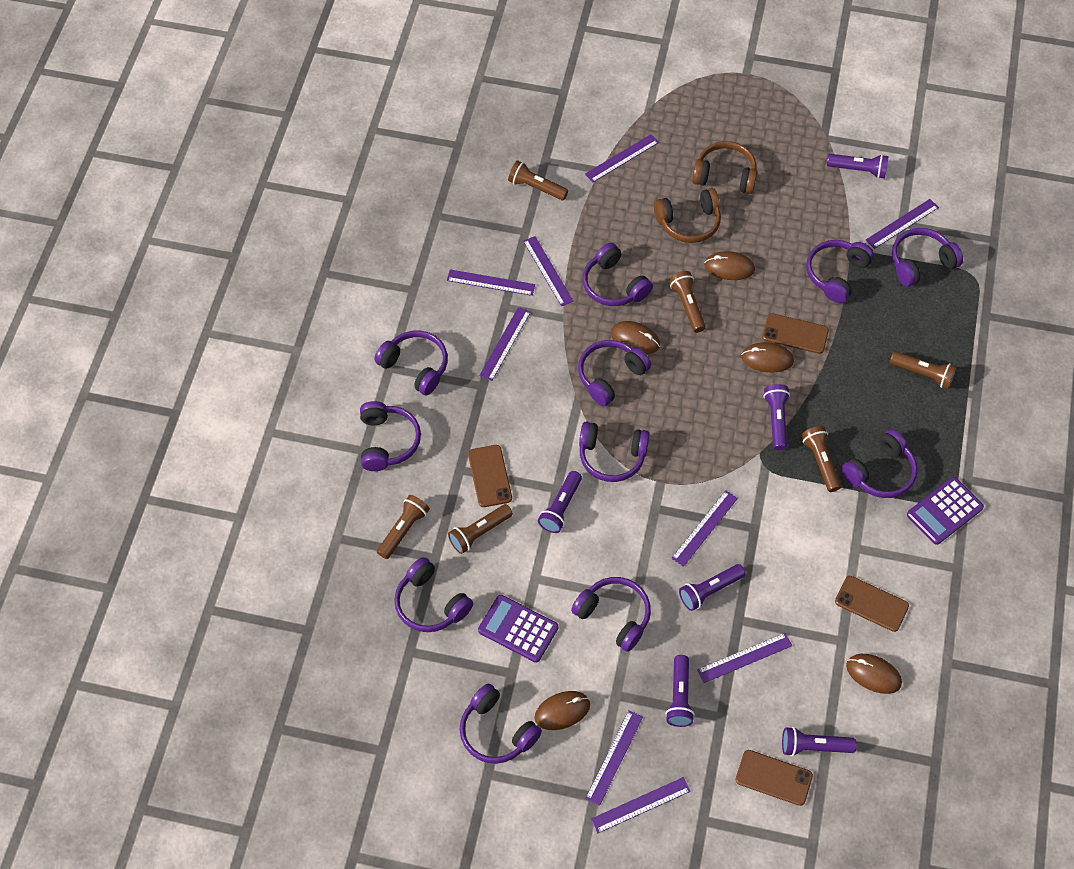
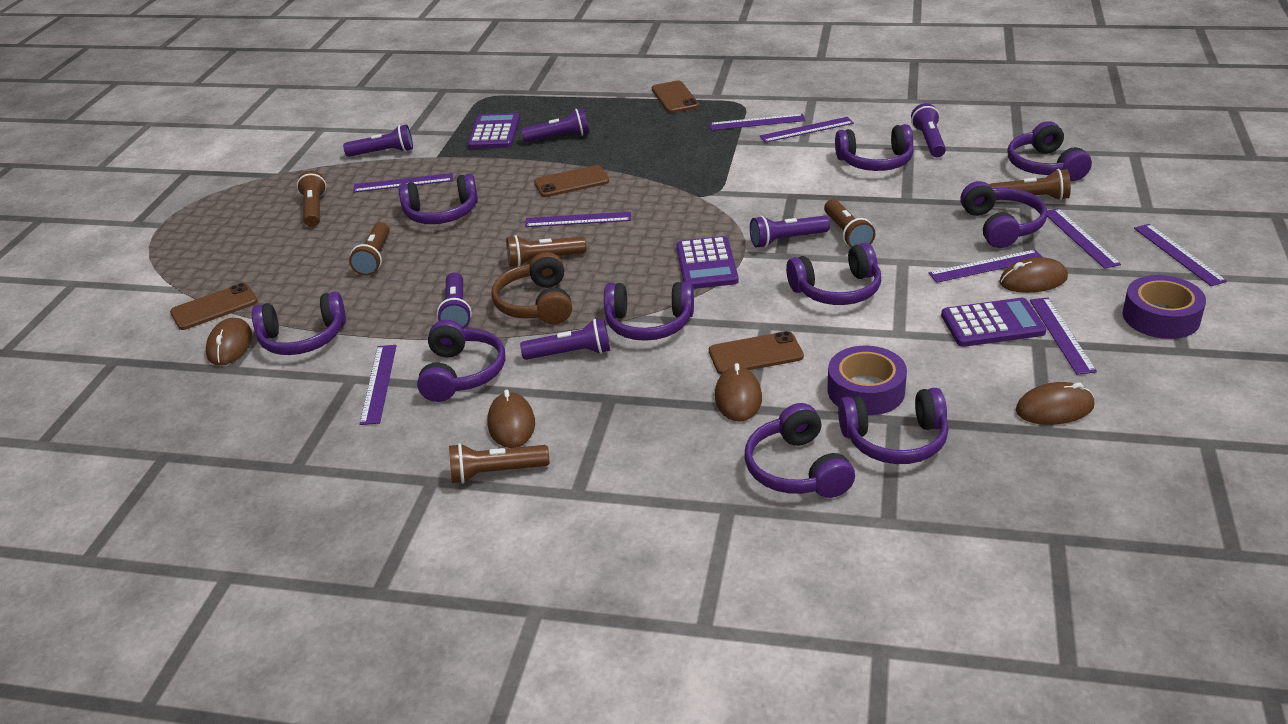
brown headphones: [654,188,721,243] [692,141,757,194] = 2 -> [491,252,572,325] = 1
purple calculator: [478,595,558,663] [907,477,984,545] = 2 -> [468,113,520,149] [676,236,739,289] [941,298,1046,347] = 3
purple headphones: [360,401,421,471] [374,331,448,395] [394,557,473,632] [459,684,542,764] [571,577,651,652] [578,340,651,406] [579,422,650,482] [583,243,653,306] [806,240,874,303] [841,429,918,498] [892,228,963,287] = 11 -> [252,292,346,355] [399,174,478,224] [417,320,506,402] [604,282,694,341] [744,403,855,498] [786,243,881,305] [835,124,914,171] [838,388,948,464] [960,181,1047,248] [1007,121,1092,181] = 10
purple tape: none = 0 -> [827,346,907,415] [1123,275,1206,339] = 2

